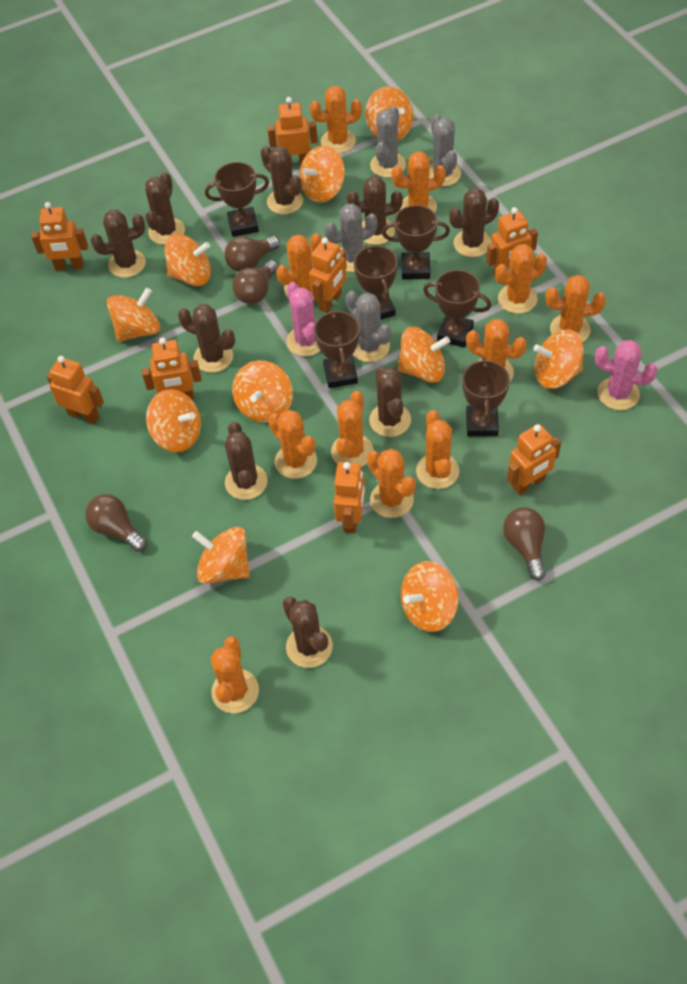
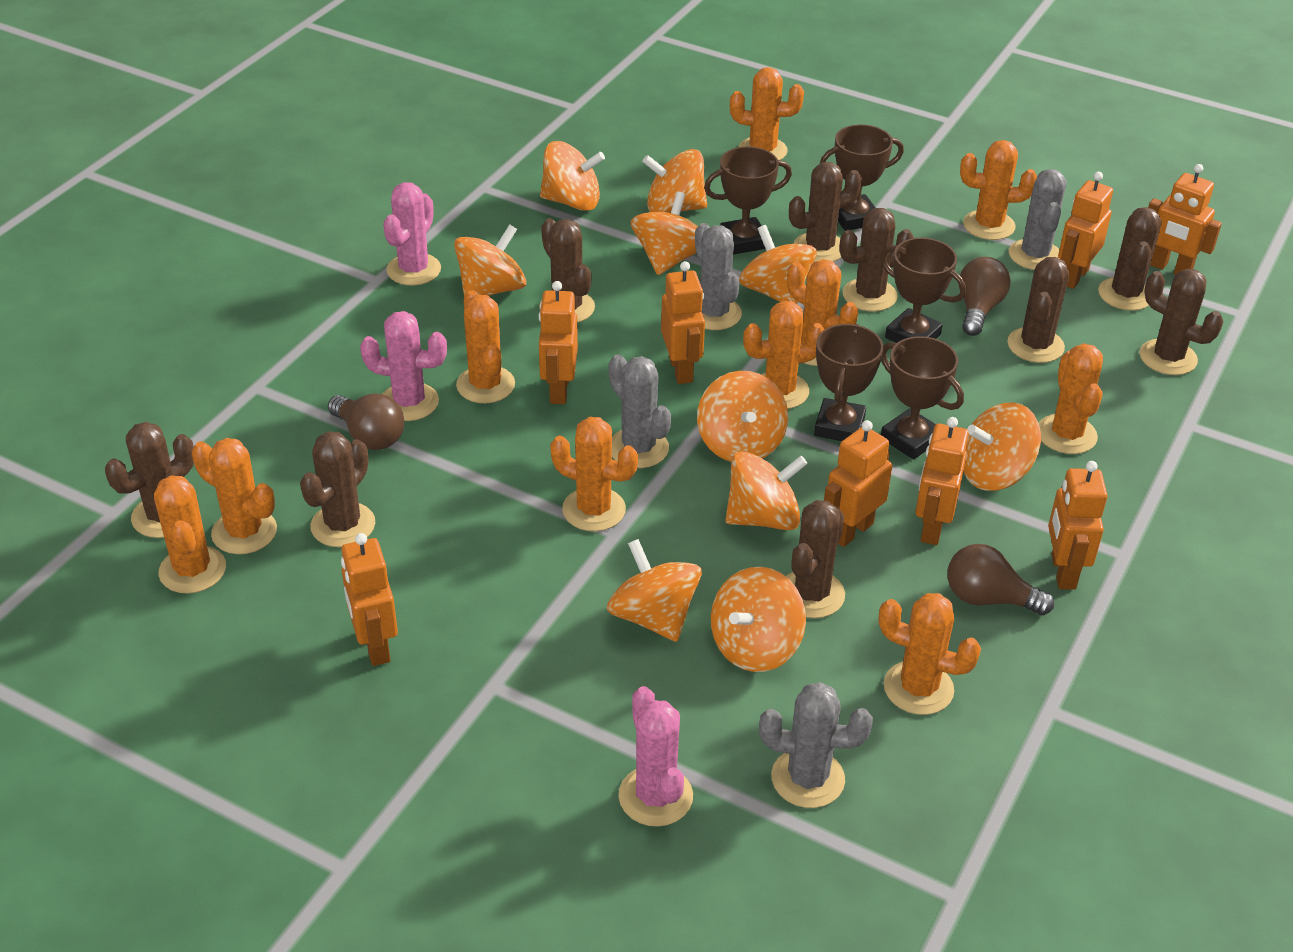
brown light bulb: [85,494,147,552] [224,236,280,272] [232,260,278,304] [503,507,546,581] = 4 -> [328,394,404,450] [947,544,1054,615] [959,257,1011,336] = 3
brown trophy: [205,162,269,237] [314,309,360,388] [354,245,398,320] [382,205,450,280] [423,270,491,348] [462,357,510,436] = 6 -> [704,146,792,255] [814,324,883,441] [820,124,904,231] [880,238,966,343] [881,336,964,459] = 5
orange cactus: [210,636,259,713] [268,410,317,479] [276,233,322,301] [310,86,362,153] [331,391,374,467] [367,449,416,518] [391,151,446,212] [416,410,459,489] [466,319,527,381] [495,244,547,314] [545,275,606,342] = 11 -> [154,475,226,594] [192,438,277,554] [456,290,515,403] [550,417,638,531] [730,67,804,160] [743,301,824,409] [787,259,858,366] [878,593,981,715] [960,140,1037,240] [1039,343,1103,454] = 10
pink cactus: [286,282,321,356] [595,340,657,410] = 2 -> [360,311,447,421] [383,182,441,285] [618,686,693,827] = 3

